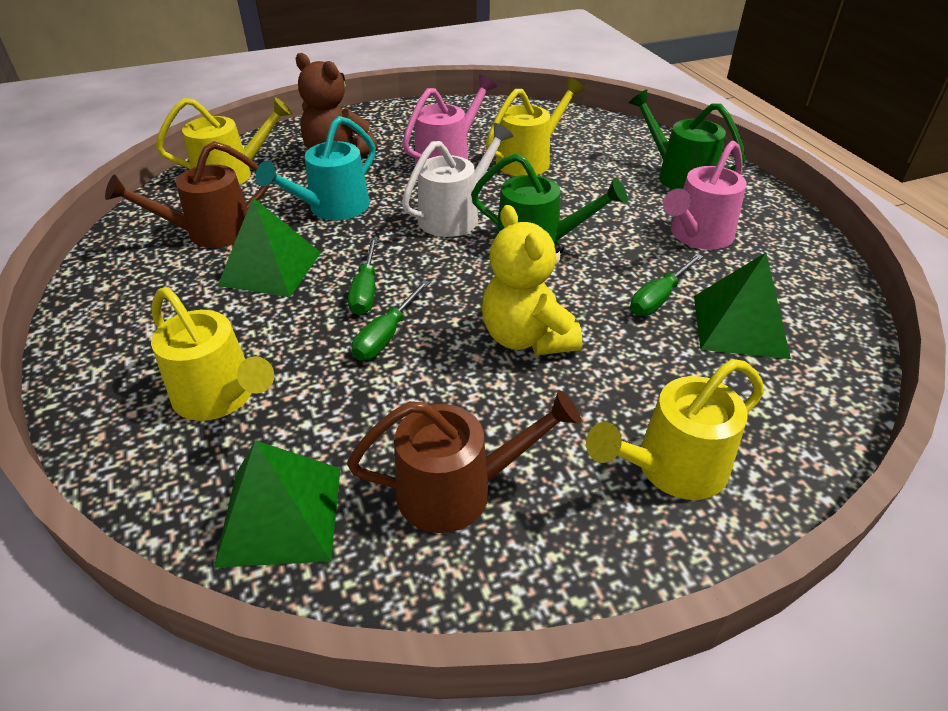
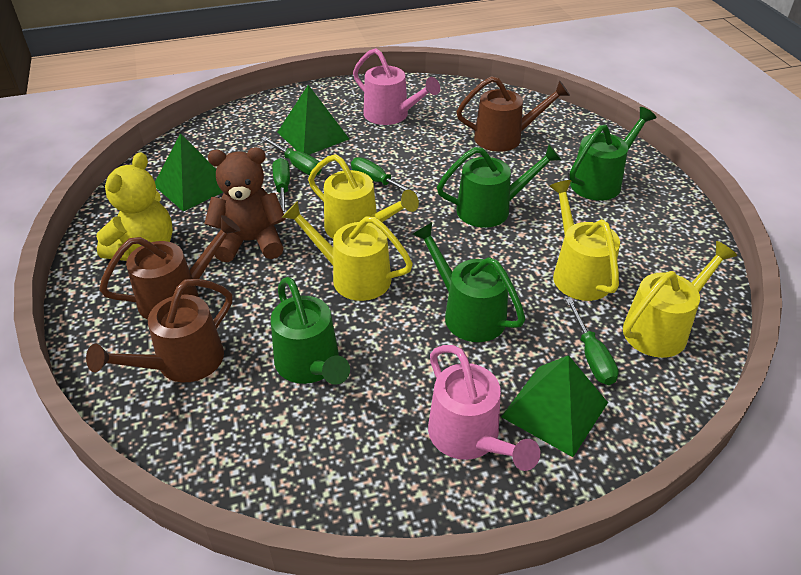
brown watering can: [105,141,269,248] [347,390,581,533] = 2 -> [86,279,232,382] [99,215,240,320] [456,76,570,152] = 3
green screwdriver: [348,238,377,315] [352,280,430,361] [630,254,703,316] = 3 -> [261,137,322,176] [273,158,290,214] [351,157,422,198] [566,299,619,385] = 4
green watering can: [471,153,627,245] [629,89,746,190] = 2 -> [271,277,350,385] [412,222,525,342] [437,144,561,228] [570,107,657,201] = 4
turquoise watering can: [256,116,376,220] = 1 -> none = 0
white watering can: [402,123,513,237] = 1 -> none = 0

